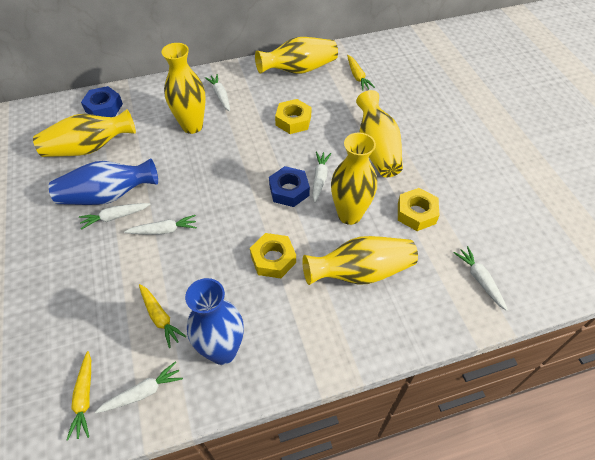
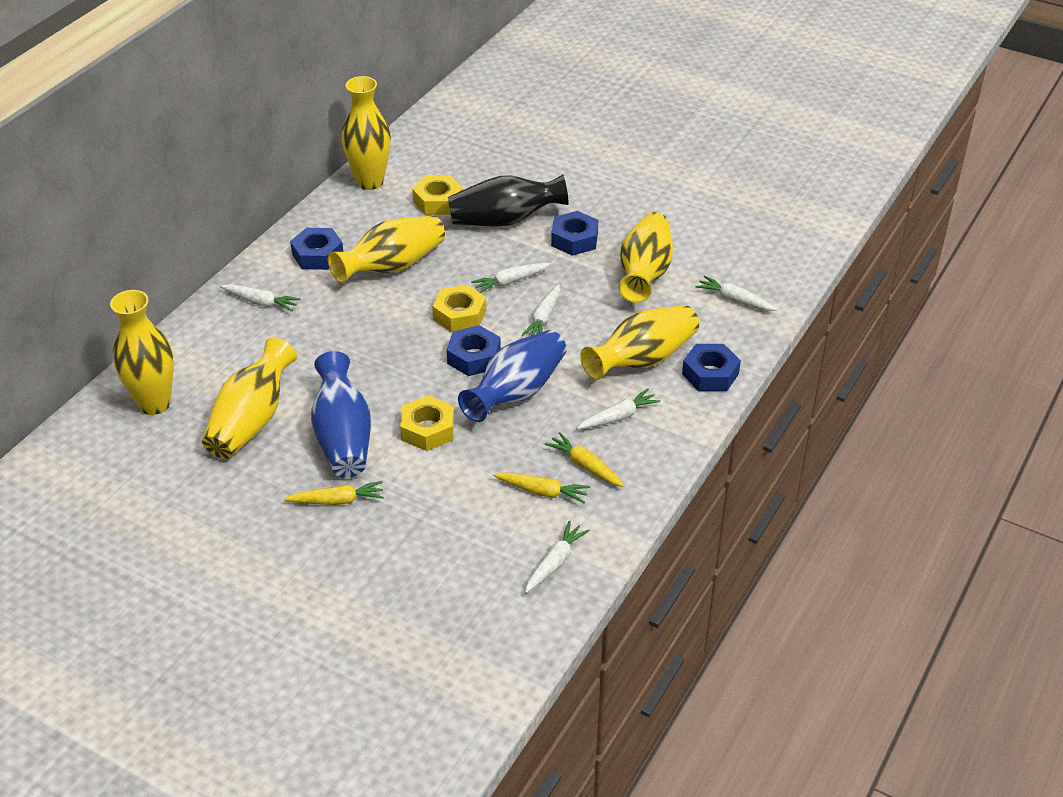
black vase: none = 0 -> [448,175,569,227] = 1
blue nut: [81,86,123,117] [269,166,310,207] = 2 -> [290,228,343,270] [447,325,501,376] [551,211,598,256] [682,344,741,391] = 4

